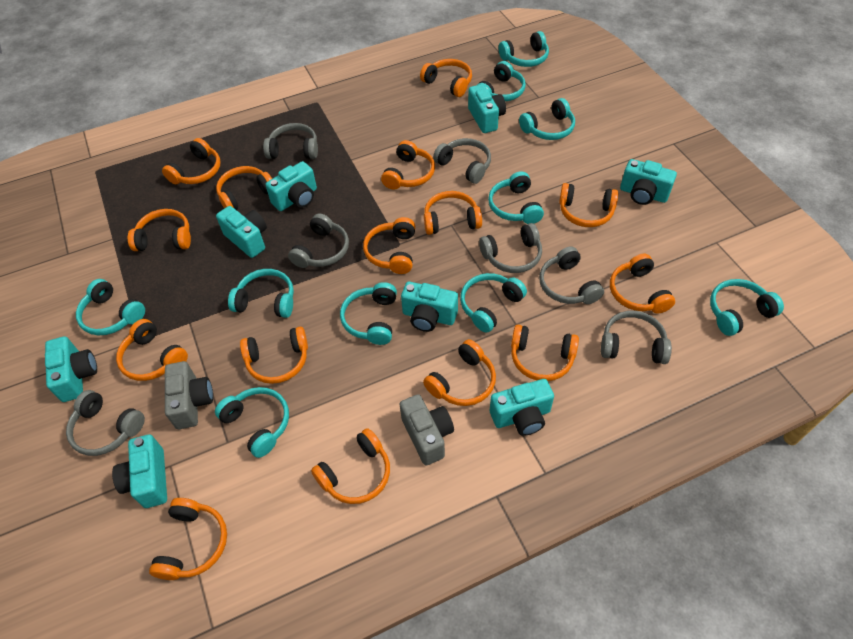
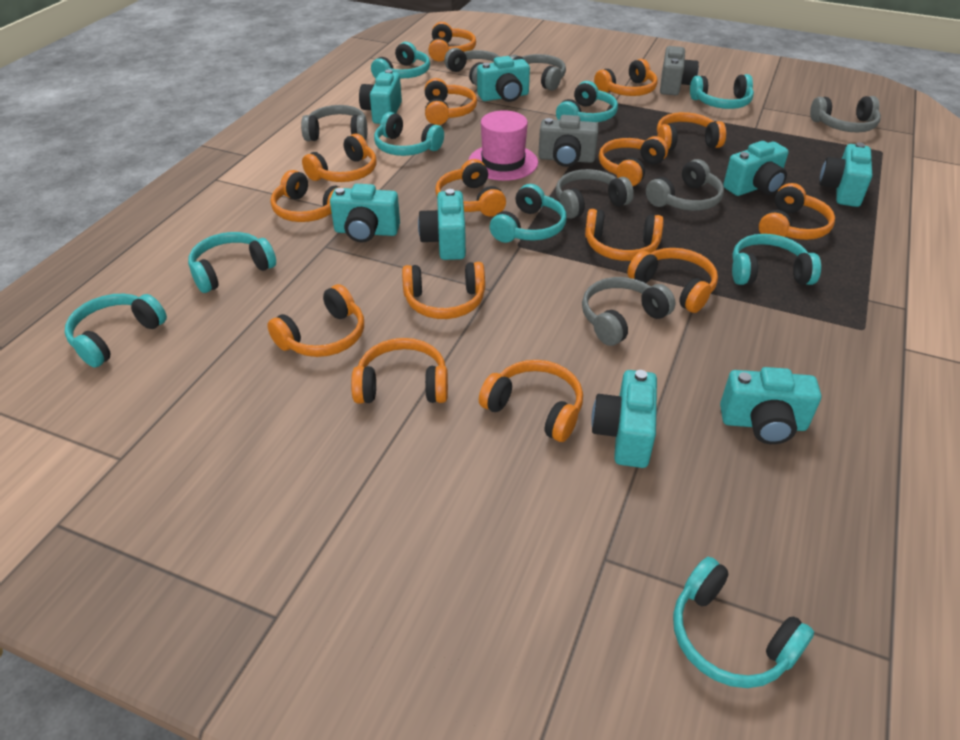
pink hat: none = 0 -> [469,110,538,181] = 1
turquoise headphones: [76,279,145,335] [215,387,289,458] [228,269,294,318] [340,282,397,345] [460,273,527,333] [477,61,526,101] [488,171,544,224] [499,31,549,67] [519,98,575,140] [710,279,784,336] = 10 -> [65,294,167,368] [188,232,276,293] [371,42,430,78] [374,112,444,156] [490,184,567,243] [556,81,618,122] [673,557,814,688] [690,74,754,109] [732,234,821,285] = 9

